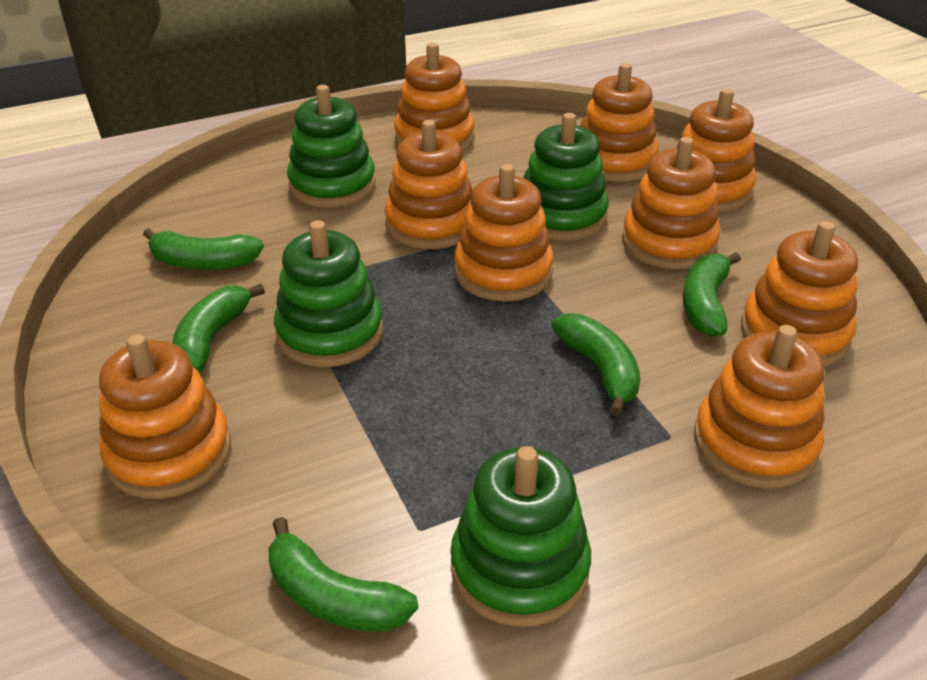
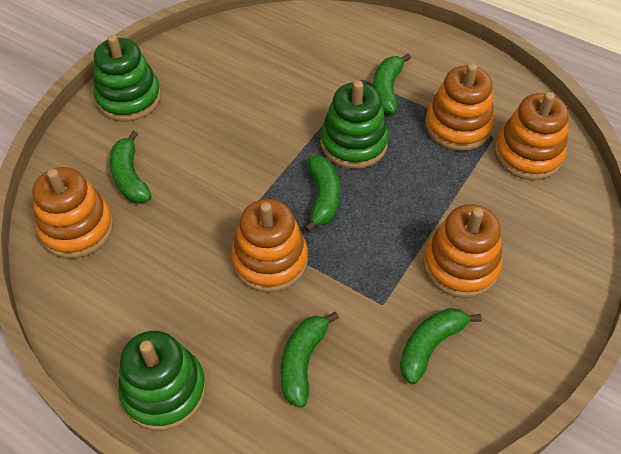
green stacking toy: [274,220,383,367] [287,85,376,208] [450,446,591,627] [523,113,609,241] = 4 -> [94,35,161,121] [118,331,206,431] [320,81,389,169] = 3
orange stacking toy: [99,334,231,499] [385,120,472,249] [394,43,475,151] [454,164,554,301] [580,63,659,182] [622,137,721,269] [676,89,756,212] [694,325,824,488] [741,221,858,366] = 9 -> [32,167,114,259] [231,199,308,293] [423,204,503,298] [425,63,494,151] [494,92,569,180] = 5

